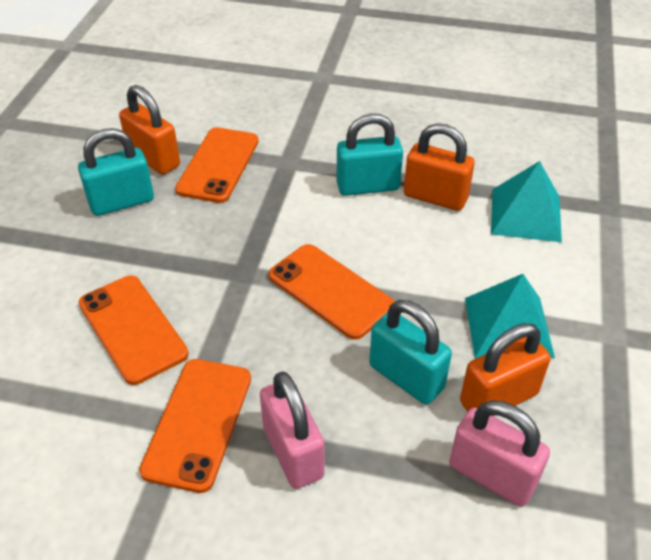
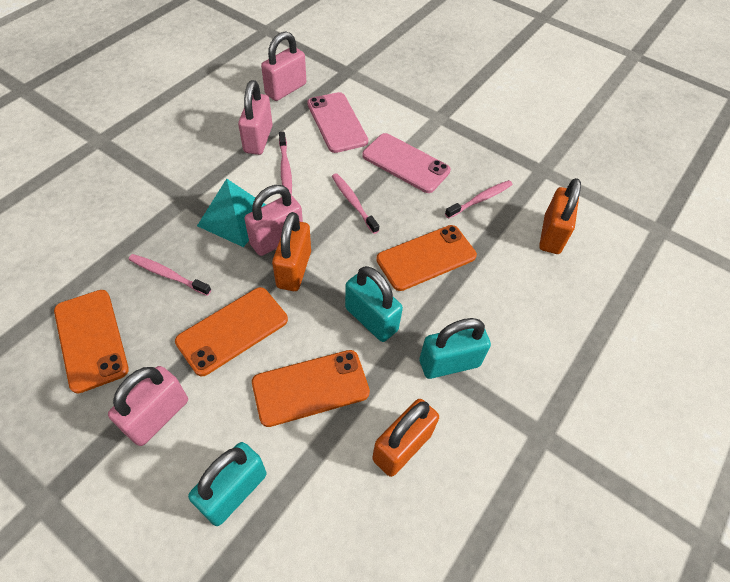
pink padlock: [260,371,325,489] [449,400,550,507] = 2 -> [108,366,188,446] [238,80,273,155] [244,185,303,256] [261,31,306,101] = 4
pink phone: none = 0 -> [307,92,368,153] [362,133,451,193] = 2
pink toothbrush: none = 0 -> [129,254,211,296] [279,132,292,195] [332,173,379,234] [445,180,513,219] = 4
turquoise pyramid: [465,274,555,358] [491,161,562,242] = 2 -> [197,179,266,247] = 1

